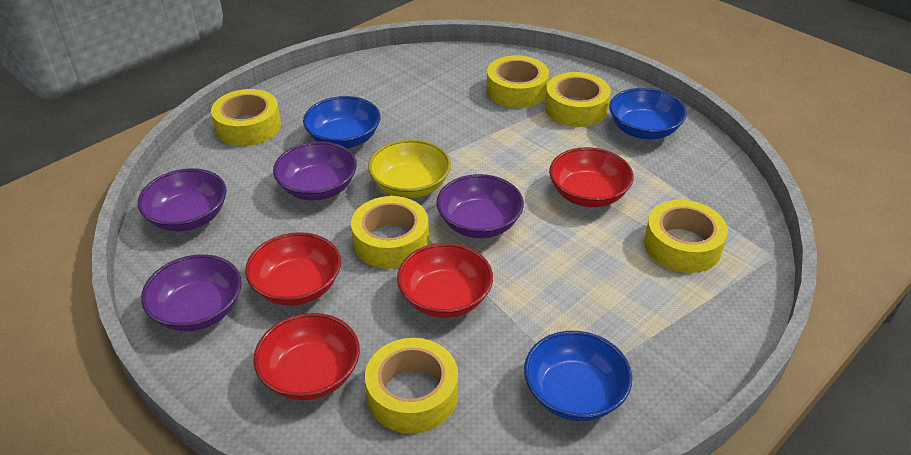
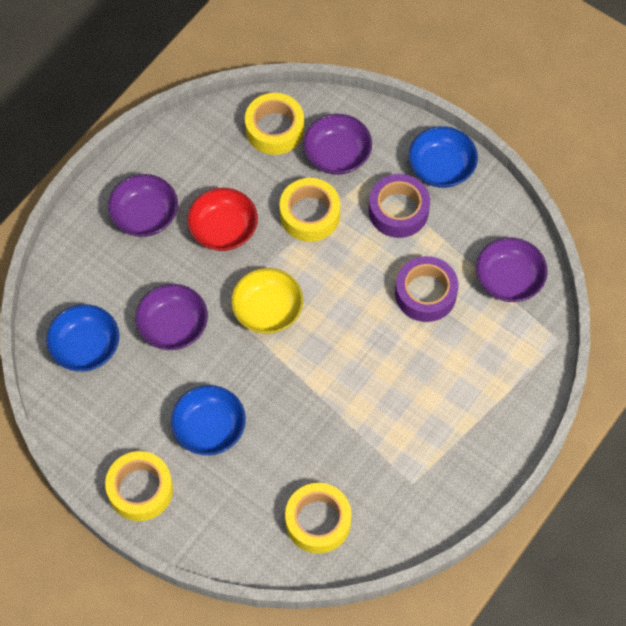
purple tape: none = 0 -> [369,174,430,238] [395,256,459,322] = 2
red bowl: [245,232,341,306] [253,313,360,400] [397,243,493,318] [549,147,634,207] = 4 -> [187,188,258,251] = 1
yellow tape: [211,89,281,146] [351,196,429,269] [365,338,458,434] [487,55,549,108] [545,72,611,127] [644,200,728,273] = 6 -> [105,451,173,521] [245,93,304,155] [279,178,340,242] [285,483,352,554] = 4

